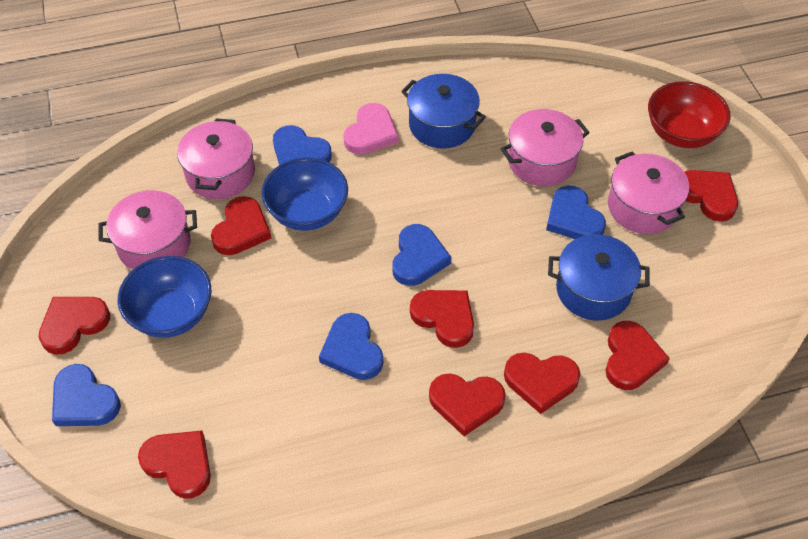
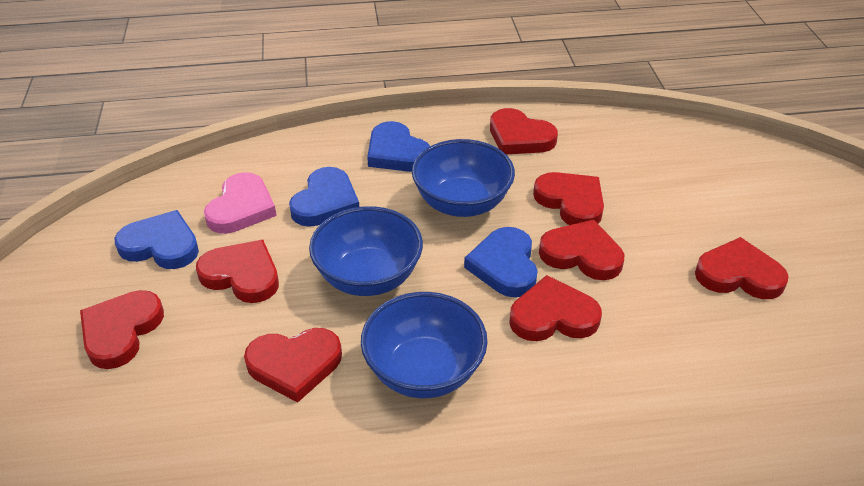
blue bowl: [118,256,211,338] [262,158,348,231] = 2 -> [309,206,423,296] [361,292,488,398] [412,139,515,217] = 3
blue heart: [52,364,121,426] [273,125,332,165] [319,313,383,380] [392,224,452,286] [546,186,606,239] = 5 -> [115,210,199,269] [289,167,359,227] [367,121,430,172] [464,227,538,297] = 4
blue pot: [401,74,486,149] [548,234,650,321] = 2 -> none = 0
pink pot: [98,190,197,270] [177,118,255,199] [501,109,590,186] [608,151,689,234] = 4 -> none = 0
red bowl: [648,81,731,148] = 1 -> none = 0

